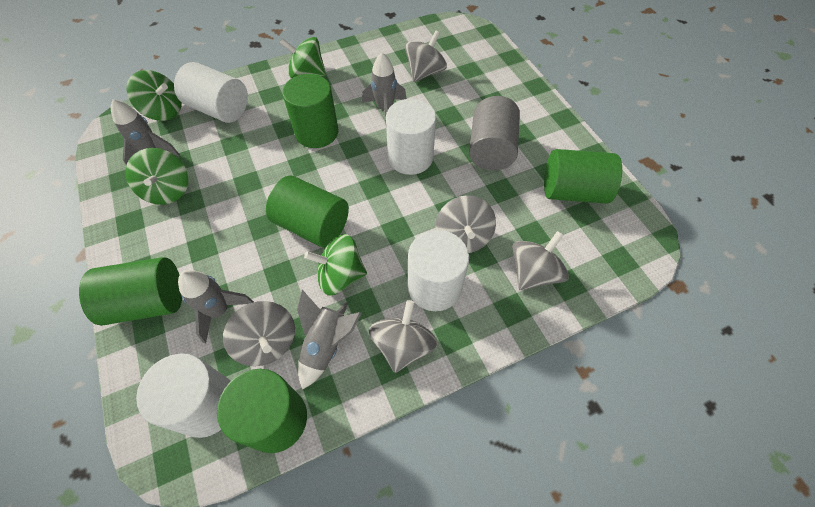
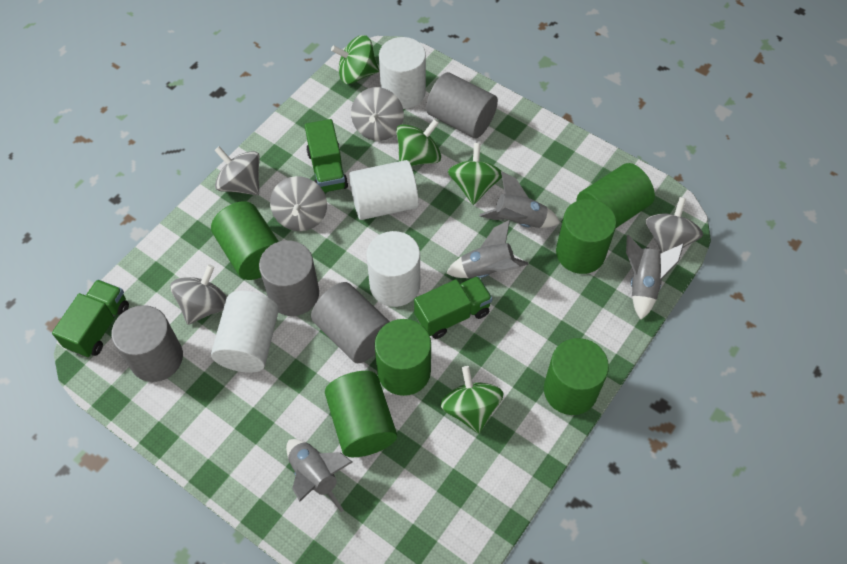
green cylinder: [79,257,182,326] [217,369,307,453] [266,176,349,248] [282,74,338,148] [544,149,622,204] = 5 -> [211,201,279,280] [325,371,397,457] [375,319,431,396] [544,338,609,415] [556,199,616,274] [577,163,655,228] = 6
green truck: none = 0 -> [52,279,129,358] [305,119,348,192] [414,276,493,339] = 3
grey cylinder: [469,96,520,170] = 1 -> [111,305,183,382] [259,240,319,316] [311,282,390,363] [426,72,498,138] = 4

